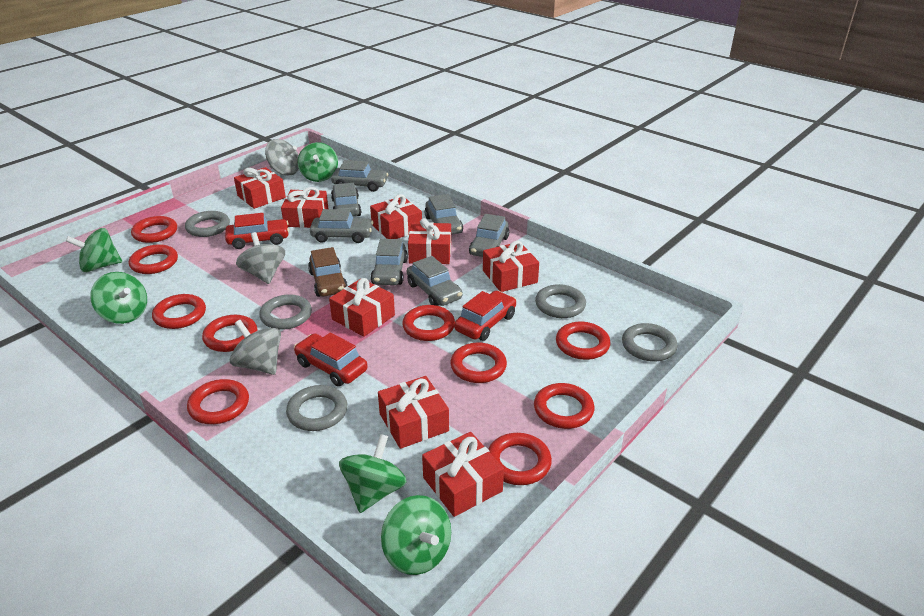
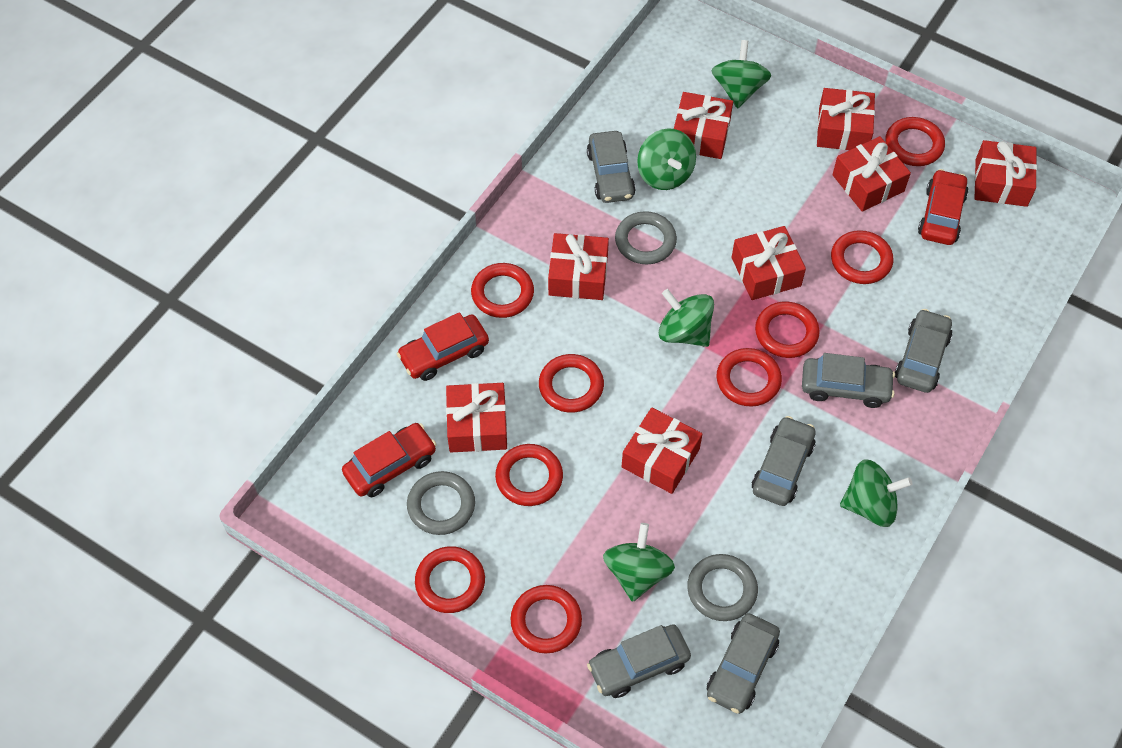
brown car: [308,247,348,297] = 1 -> none = 0
grey car: [310,209,373,243] [331,160,388,192] [331,183,361,216] [371,239,408,285] [407,256,462,306] [425,194,463,235] [469,214,509,257] = 7 -> [587,131,636,203] [587,624,691,698] [707,613,780,714] [752,416,816,506] [802,353,895,408] [895,309,952,393] = 6
grey ring: [185,211,230,237] [259,294,312,330] [286,385,347,431] [535,284,586,318] [622,323,678,362] = 5 -> [407,471,475,535] [615,211,677,264] [687,554,758,621] = 3
grey spinning top: [230,320,281,375] [236,232,285,284] [265,139,299,176] = 3 -> none = 0
red ring: [129,244,178,274] [131,216,177,243] [152,294,206,329] [187,379,249,424] [202,315,257,352] [402,305,455,341] [451,343,507,383] [488,433,552,485] [534,383,595,429] [556,322,610,360] = 10 -> [415,546,485,613] [471,263,534,318] [495,444,563,506] [511,585,582,653] [539,354,604,413] [717,348,782,407] [755,301,820,358] [831,230,893,284] [885,117,945,166] = 9

